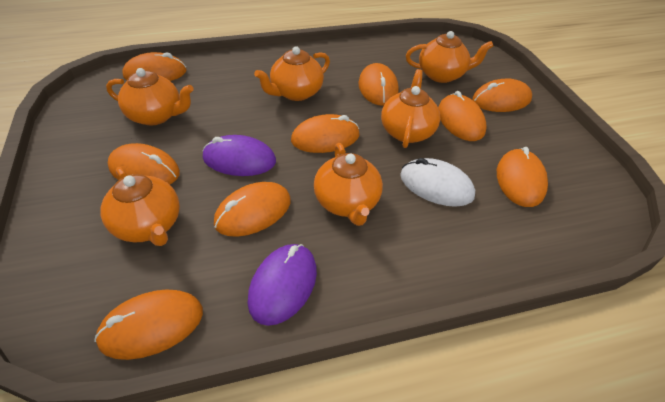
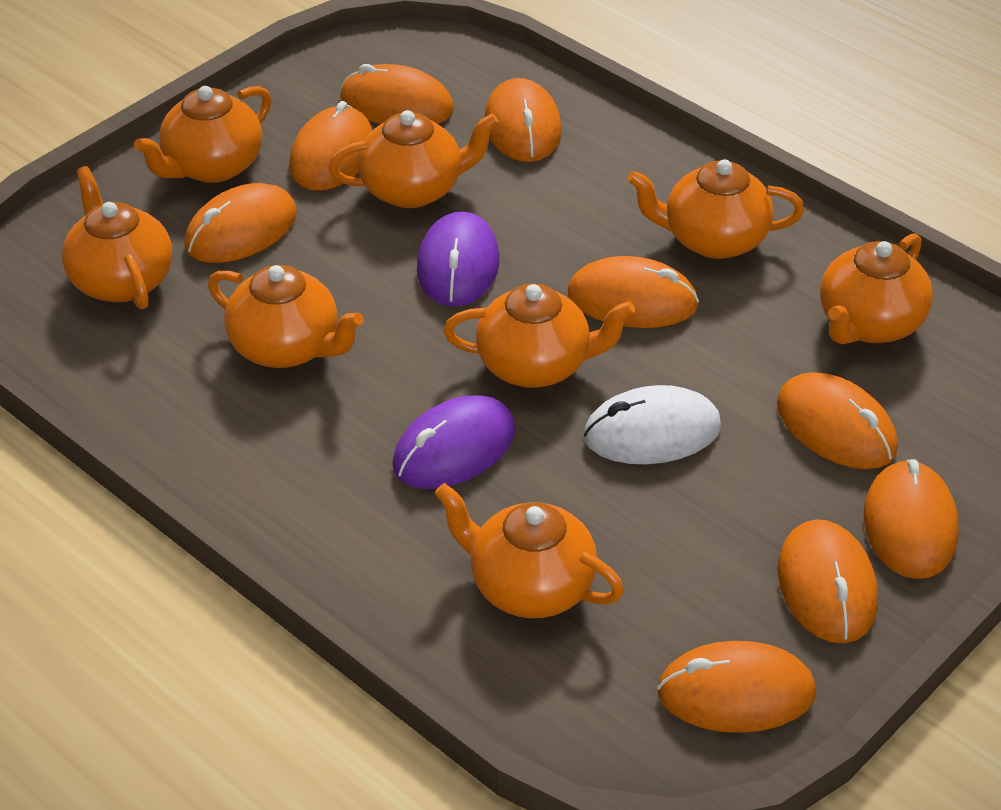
orange teapot: [101,167,180,246] [106,68,194,125] [254,47,330,101] [314,143,383,226] [381,69,440,148] [406,31,494,83] = 6 -> [62,166,172,310] [134,86,271,183] [208,265,364,368] [329,110,499,208] [435,483,624,618] [444,284,635,388] [627,159,804,259] [820,233,933,345] = 8

